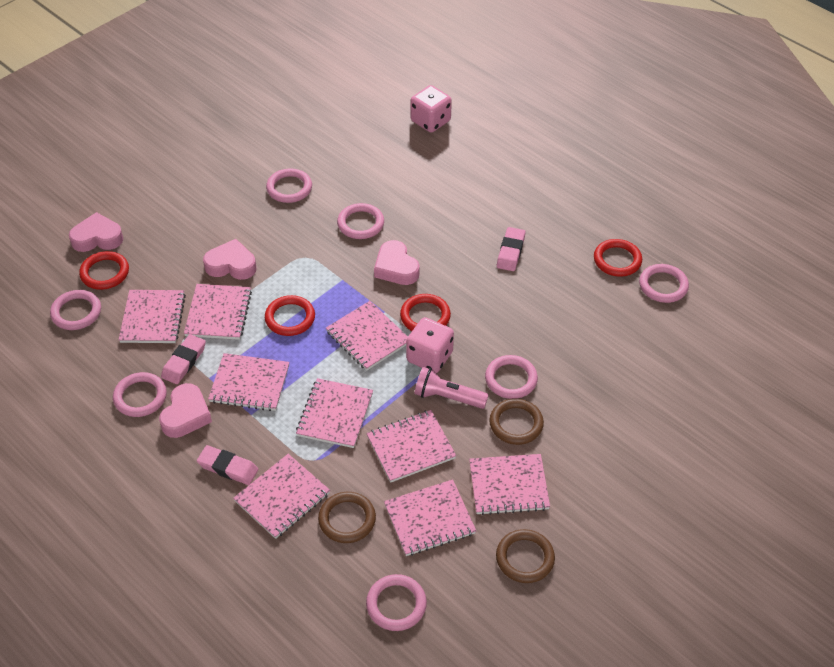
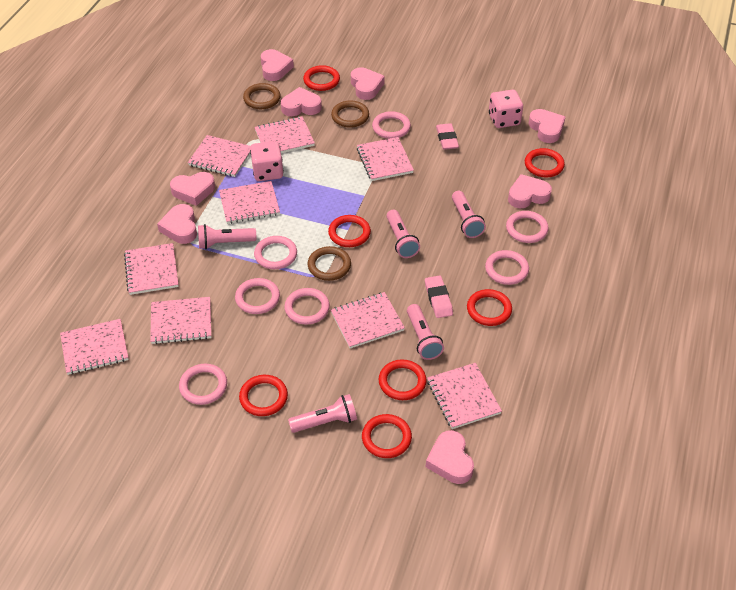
pink eraser: [161,334,206,384] [197,445,258,485] [497,227,526,271] = 3 -> [425,276,453,318] [436,123,459,150] = 2
pink flashlight: [414,367,489,409] = 1 -> [198,224,256,249] [288,394,357,433] [386,210,420,258] [407,304,444,360] [452,191,486,238] = 5
pink heart: [69,212,123,252] [159,383,212,438] [203,239,256,280] [374,240,420,285] = 4 -> [157,204,197,244] [170,172,215,206] [261,49,294,81] [281,87,322,116] [351,67,385,100] [426,430,474,484] [508,174,552,208] [528,109,565,143] = 8
red ring: [79,251,129,290] [265,295,315,336] [400,294,451,331] [594,239,642,277] = 4 -> [239,375,288,416] [303,65,340,91] [328,215,371,247] [362,414,412,458] [379,360,427,400] [467,289,512,326] [525,148,565,177] = 7

